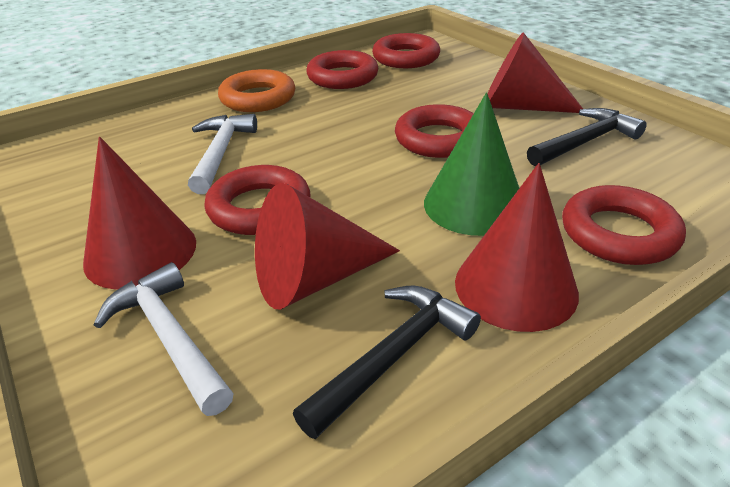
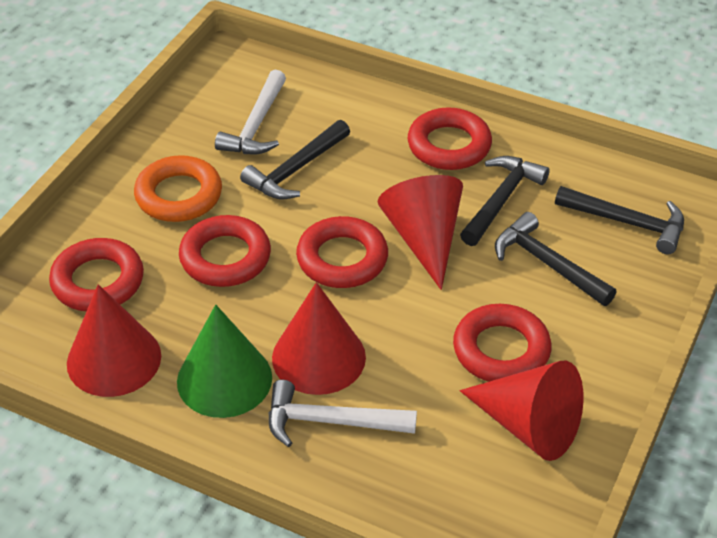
black hammer: [293,286,481,439] [527,108,647,167] = 2 -> [240,120,350,199] [460,156,550,246] [495,212,616,306] [555,186,684,254] = 4

